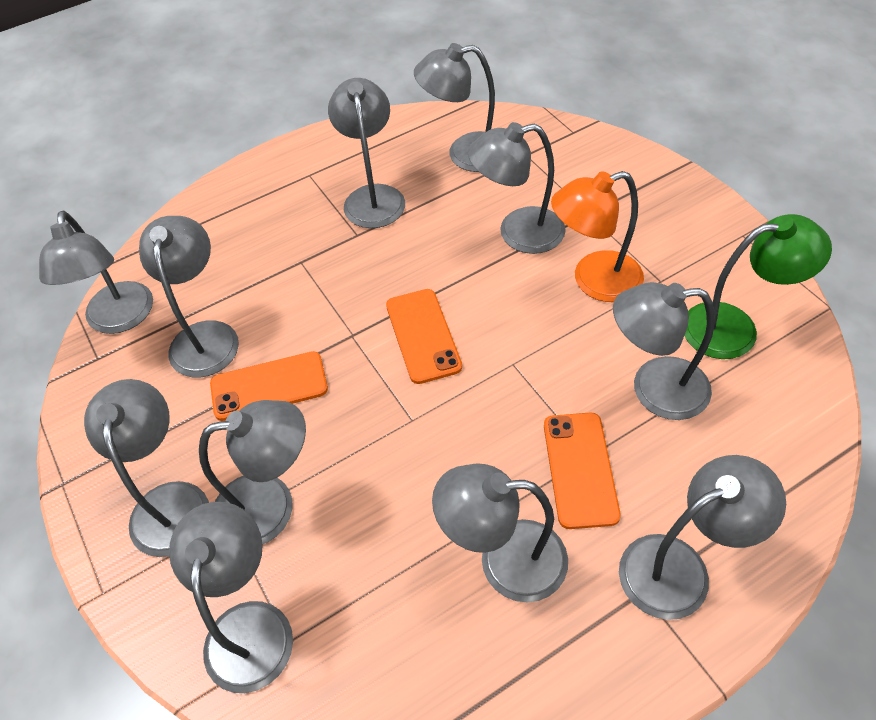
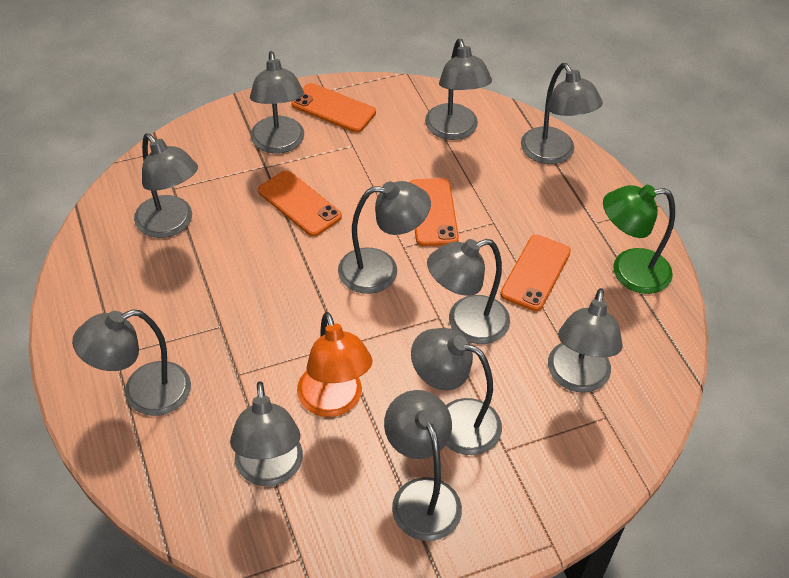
orange phone: [210,351,328,421] [386,289,462,384] [544,413,621,529] = 3 -> [258,171,342,237] [291,83,376,133] [410,178,459,246] [500,235,571,311] = 4

